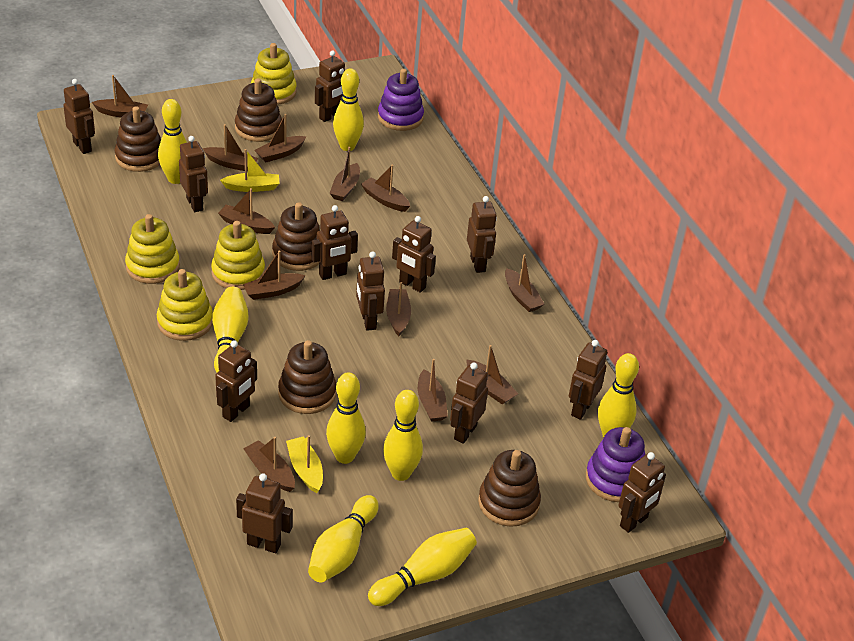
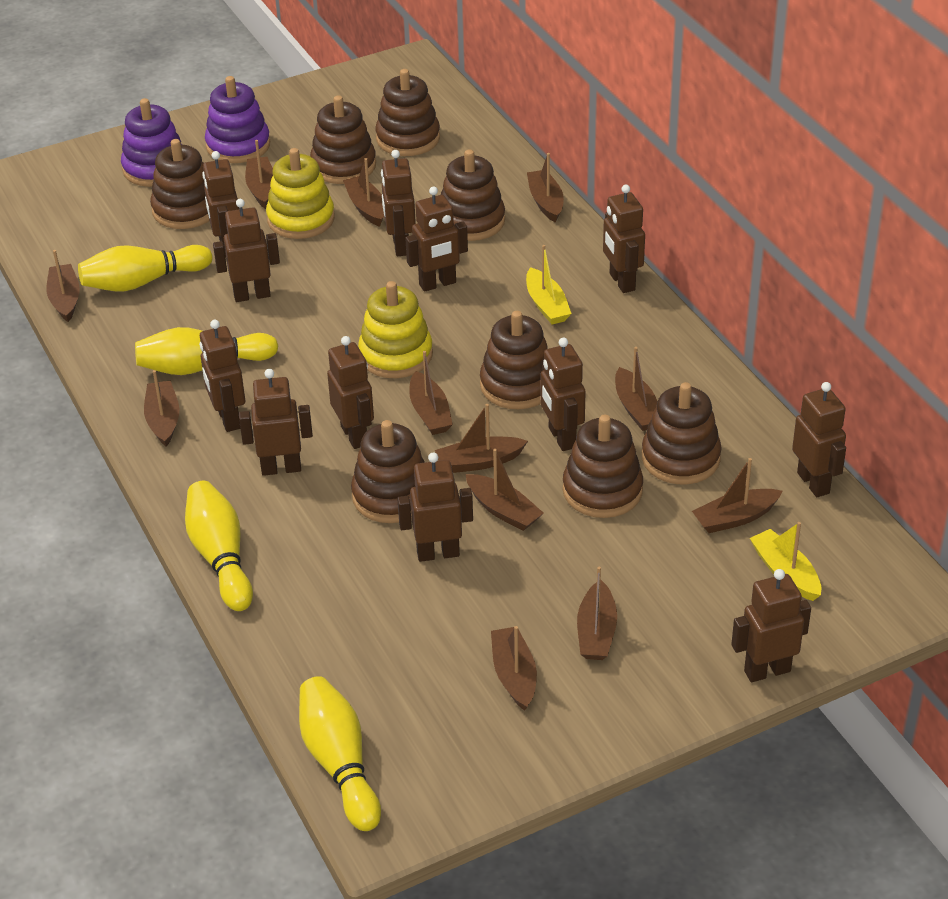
brown stacking toy: [115,106,161,172] [235,78,282,142] [272,202,320,271] [278,340,336,414] [478,450,541,527] = 5 -> [150,139,210,229] [310,95,376,184] [351,420,425,523] [376,69,440,156] [441,149,505,241] [480,311,548,409] [563,415,643,518] [642,382,722,484] = 8
yellow bowling pin: [158,99,187,184] [212,287,249,372] [308,495,379,583] [326,372,366,464] [333,68,364,151] [368,528,477,606] [383,390,423,481] [598,353,639,438] = 8 -> [78,245,213,291] [135,327,279,375] [185,481,253,611] [299,676,381,831] = 4
yellow stacking toy: [125,214,180,284] [157,269,213,341] [211,221,265,290] [251,43,297,105] = 4 -> [266,148,335,239] [358,281,433,378] = 2

